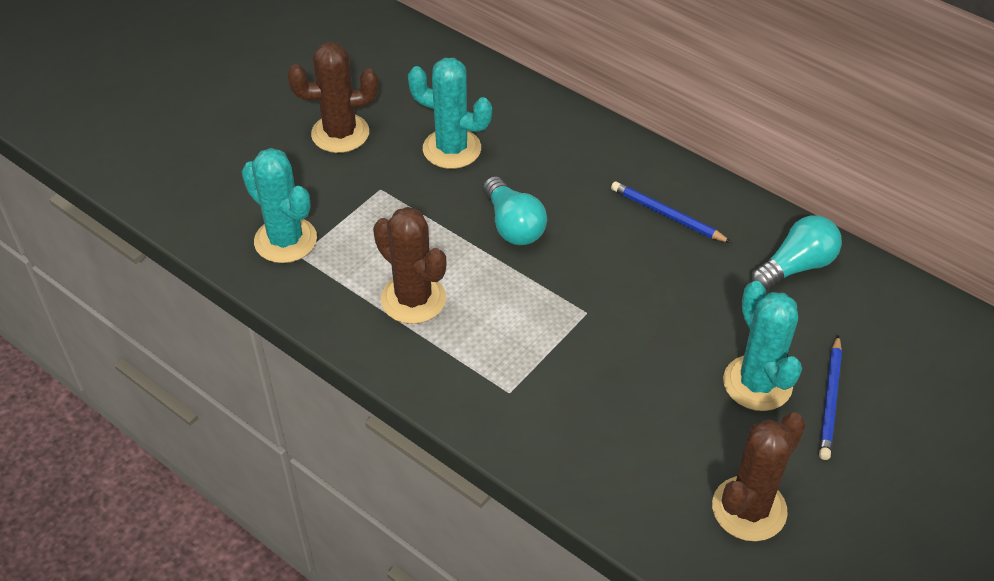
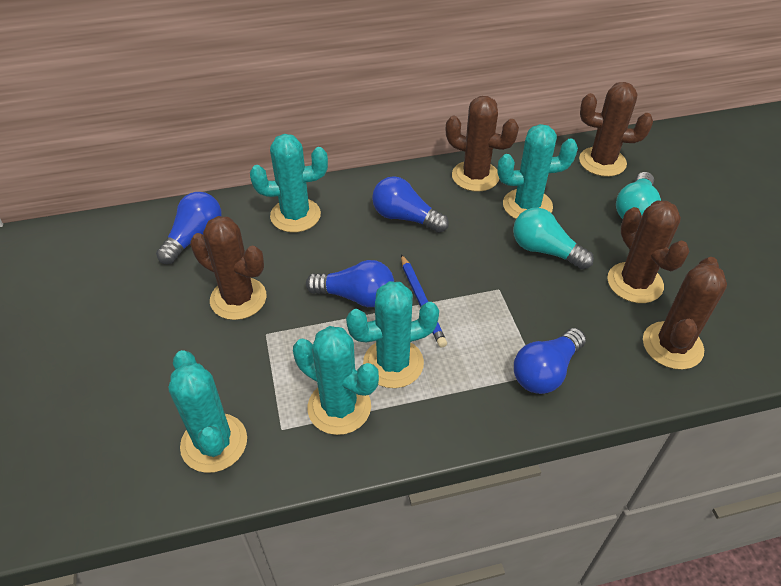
blue light bulb: none = 0 -> [156,192,221,264] [306,260,394,307] [372,176,449,233] [514,328,586,394] = 4
blue pencil: [611,181,732,243] [819,335,842,460] = 2 -> [401,254,447,347] = 1
brown cactus: [287,42,378,153] [373,207,446,324] [712,412,806,541] = 3 -> [190,216,267,320] [446,96,519,192] [579,82,653,177] [607,201,689,303] [643,257,727,370] = 5
turquoise cactus: [242,148,317,263] [408,58,492,169] [723,281,802,411] = 3 -> [169,350,247,473] [250,134,328,232] [293,326,379,435] [346,281,439,388] [497,124,578,219] = 5

